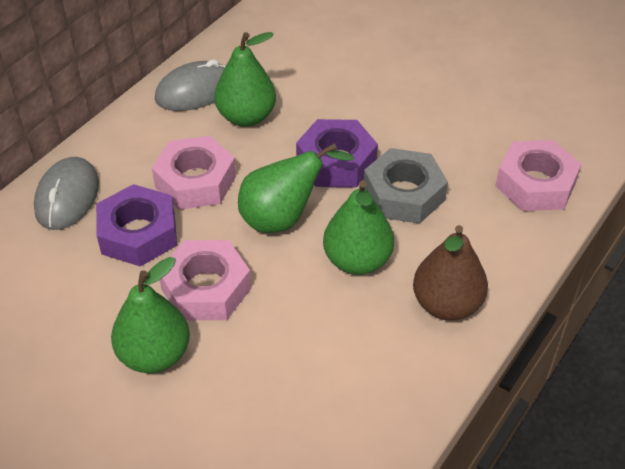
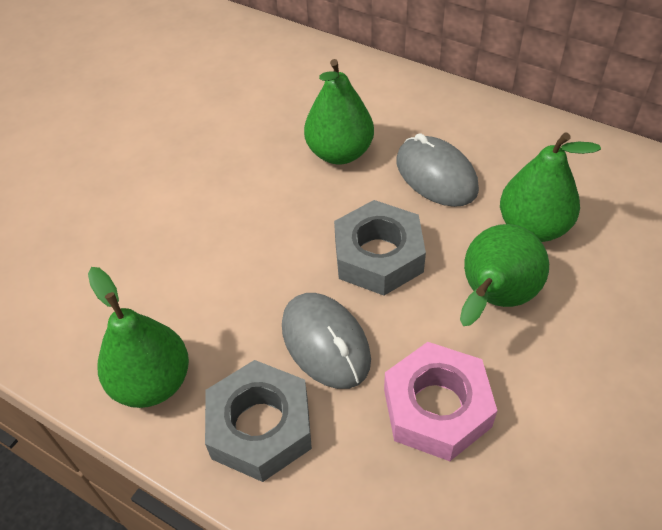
brown pear: [413,225,488,321] = 1 -> none = 0
grey nut: [364,148,448,224] = 1 -> [205,360,312,482] [334,200,426,296] = 2
pink nut: [152,136,236,210] [160,240,251,320] [495,140,582,211] = 3 -> [384,342,497,461] = 1
purple nut: [96,184,177,266] [296,119,378,187] = 2 -> none = 0

